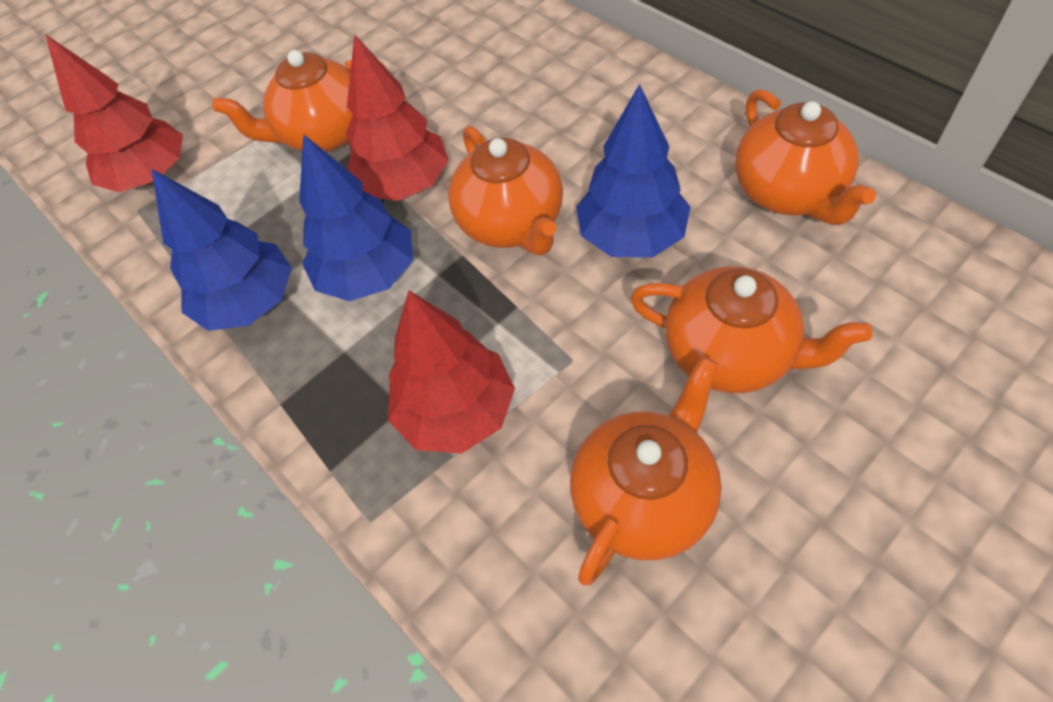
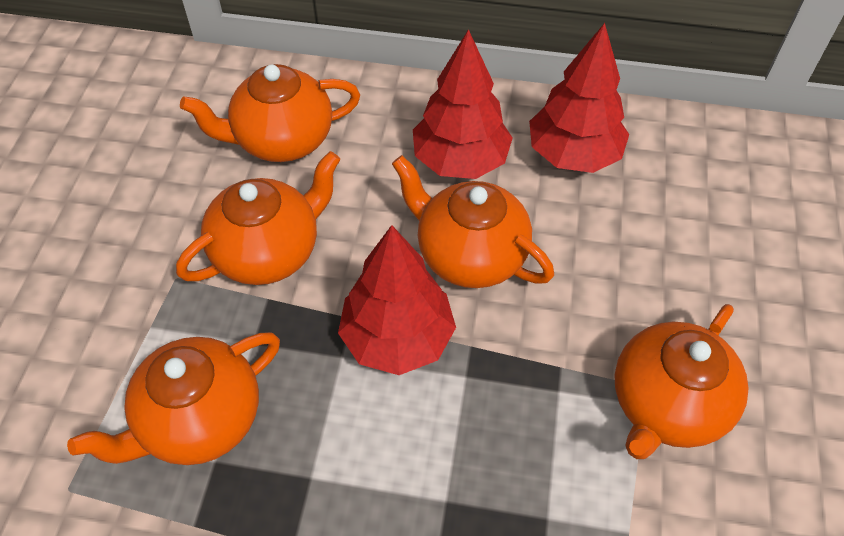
blue tree: [151,168,292,331] [299,134,413,301] [576,84,690,258] = 3 -> none = 0

